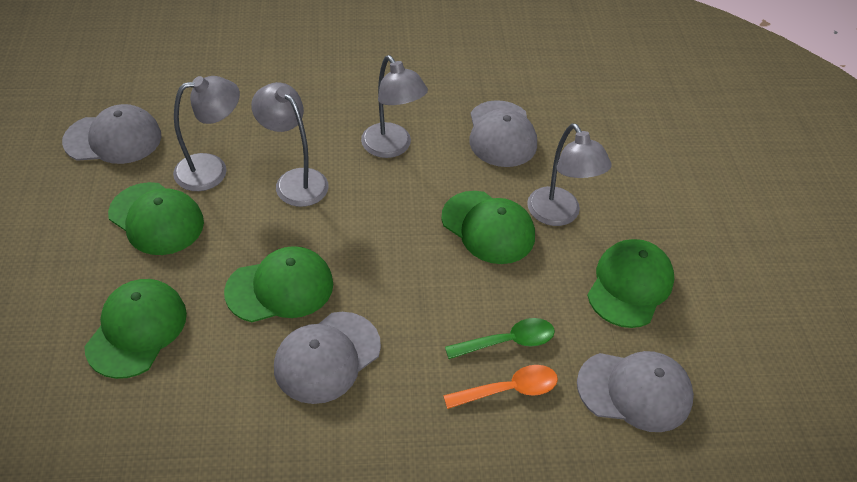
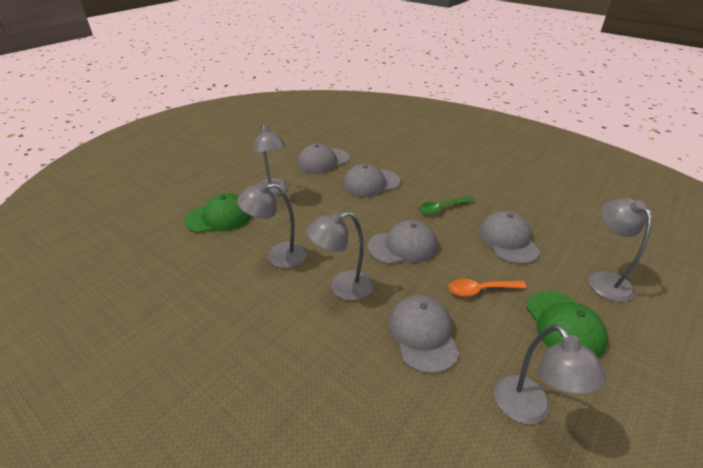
green cap: [85,279,187,379] [108,182,204,255] [224,246,333,322] [441,191,535,264] [587,239,674,328] = 5 -> [184,193,251,233] [526,291,608,358] = 2
grey cap: [62,104,161,164] [274,312,381,404] [469,100,537,167] [577,351,694,432] = 4 -> [298,144,349,174] [343,164,400,197] [368,220,437,264] [388,295,459,373] [479,211,540,264] = 5
grey lamp: [173,76,240,191] [251,82,329,207] [361,55,428,158] [527,123,612,226] = 4 -> [237,182,307,268] [253,124,287,196] [307,211,373,301] [494,325,607,424] [589,198,652,302] = 5

